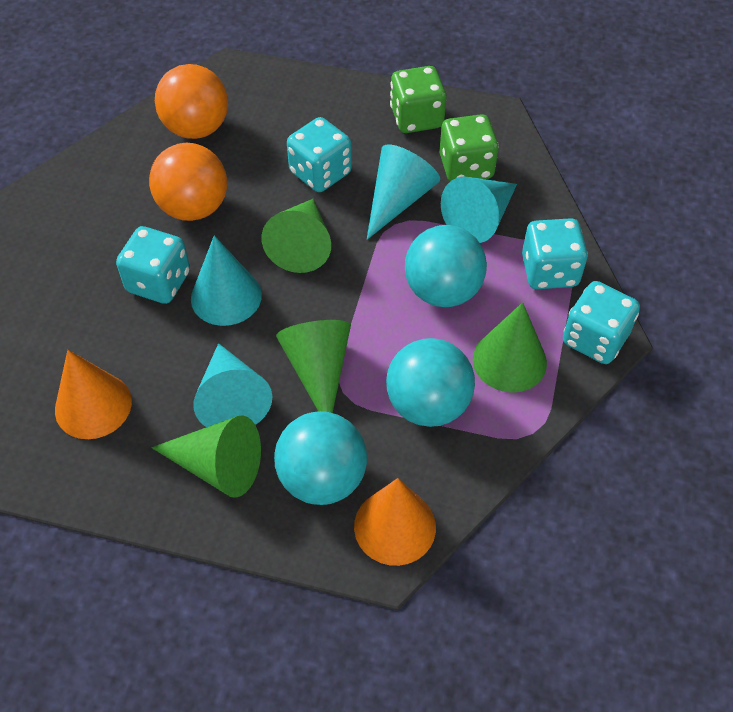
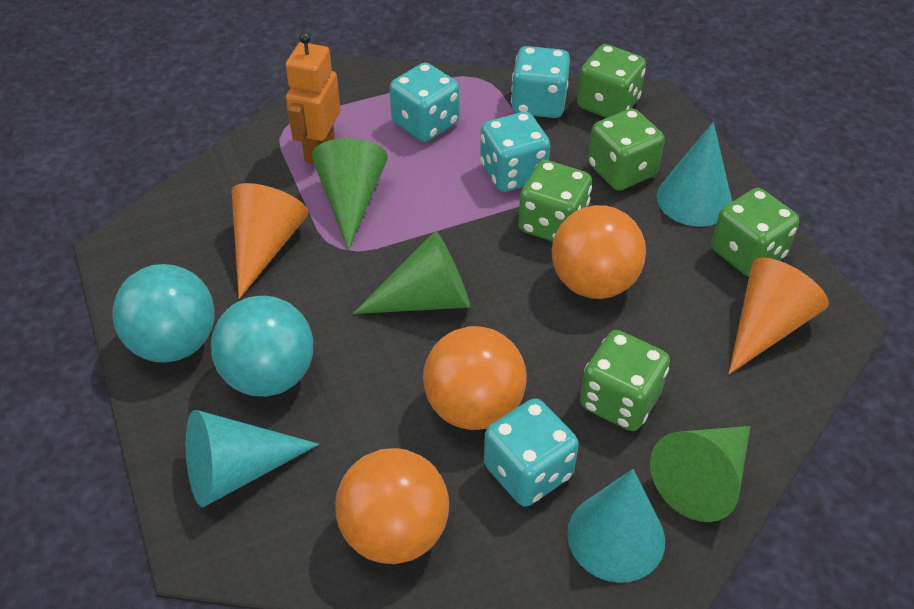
green cone: [152,415,261,498] [261,199,331,273] [276,320,351,413] [473,302,547,393] = 4 -> [311,138,388,250] [353,231,470,314] [650,426,750,522] = 3
green dice: [390,66,446,133] [439,114,499,181] = 2 -> [518,160,592,242] [577,44,646,118] [580,330,670,431] [588,108,665,191] [711,188,799,277] = 5
orange ball: [149,143,227,221] [155,64,228,139] = 2 -> [335,448,449,564] [423,326,527,430] [552,205,646,299] = 3
orange robot: none = 0 -> [286,32,341,163] = 1
turquoise ball: [274,411,367,505] [386,338,475,427] [405,225,487,307] = 3 -> [112,264,215,363] [211,296,313,397] = 2
turquoise cone: [191,235,262,326] [193,343,272,427] [367,145,440,240] [441,176,517,243] = 4 -> [186,410,319,507] [567,469,665,583] [656,122,732,227] = 3

